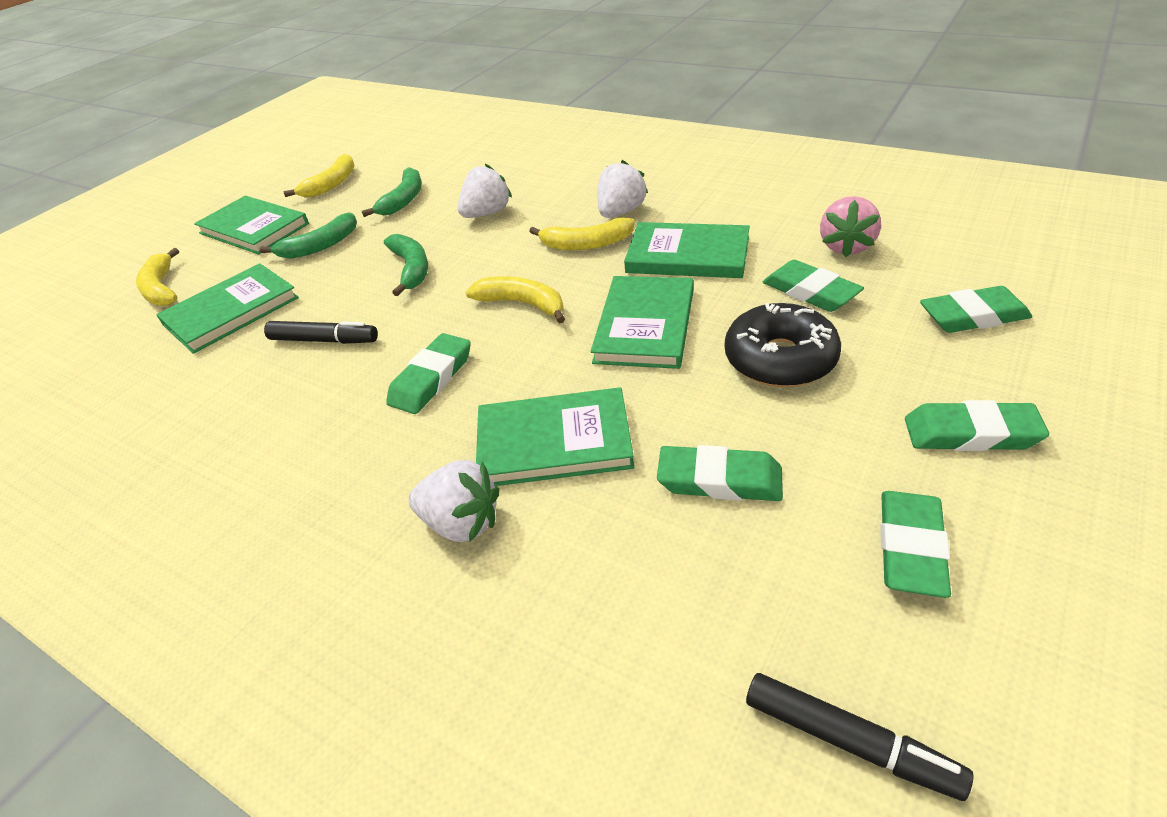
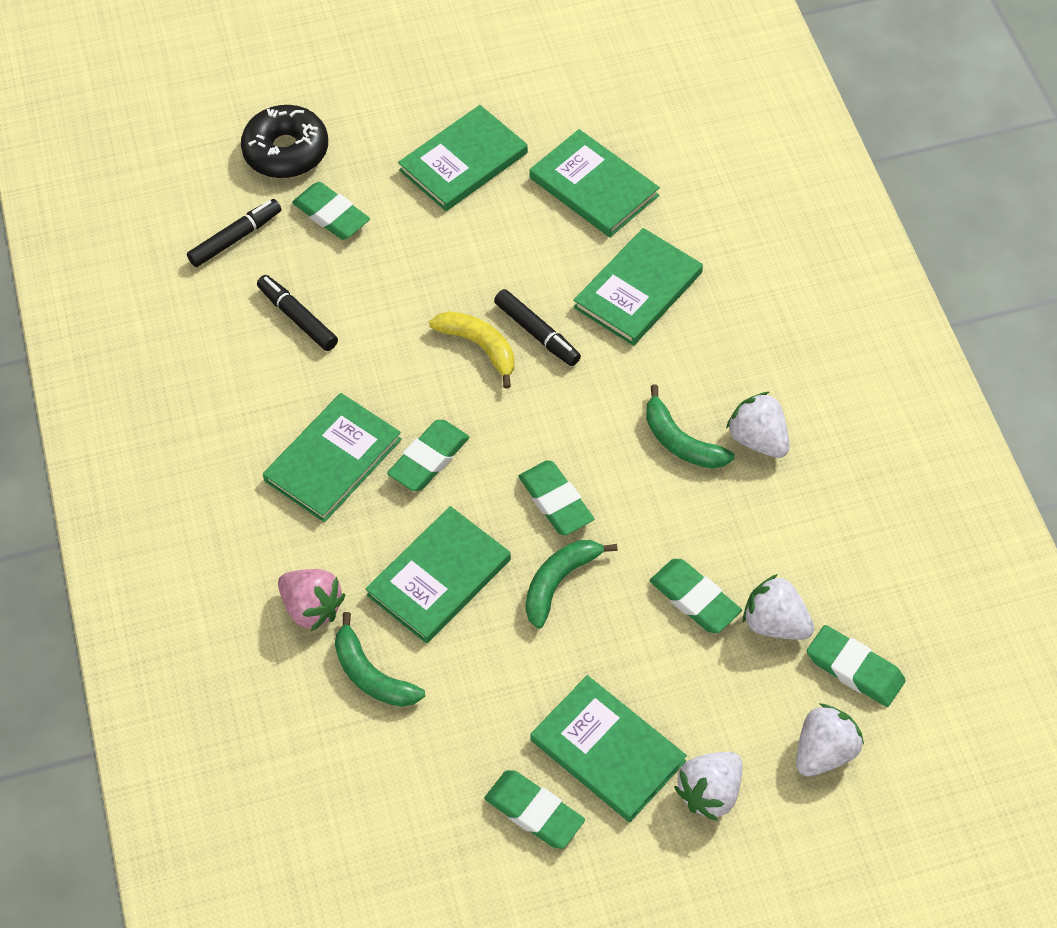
black marker: [264,321,378,344] [746,673,973,801] = 2 -> [187,199,281,267] [257,275,338,351] [494,289,581,366] = 3
green book: [156,263,299,354] [194,196,309,255] [476,387,634,486] [591,276,694,369] [624,222,750,278] = 5 -> [263,393,402,522] [365,506,511,644] [398,105,528,211] [529,129,660,237] [530,675,687,822] [574,228,703,346] = 6
white strawberry: [408,460,500,542] [458,164,512,218] [597,160,648,218] = 3 -> [674,752,742,821] [726,392,790,458] [743,574,814,640] [796,704,864,777] = 4
yellow banana: [136,248,179,306] [283,154,355,197] [466,276,565,323] [529,217,635,250] = 4 -> [429,311,514,389] = 1

